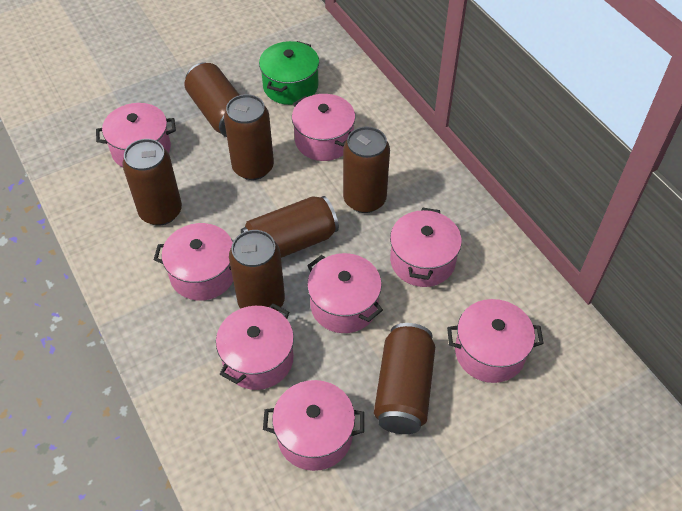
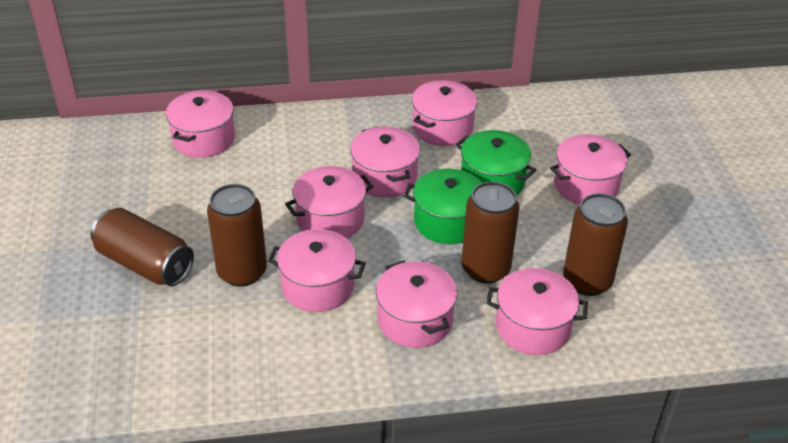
brown can: [122,139,182,226] [184,63,240,137] [224,94,274,180] [229,230,285,311] [241,196,339,258] [343,126,390,213] [374,323,435,434] = 7 -> [91,208,194,286] [207,184,267,287] [461,181,520,283] [563,193,628,296] = 4
green pot: [259,41,319,105] = 1 -> [404,169,482,244] [456,130,536,196] = 2

